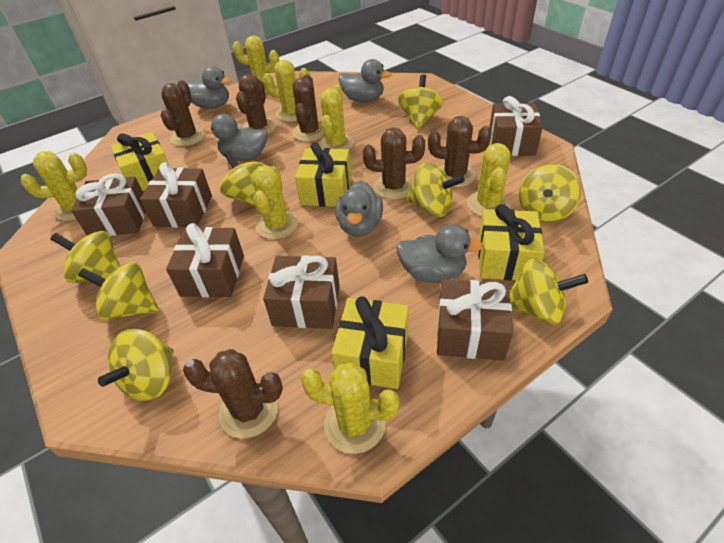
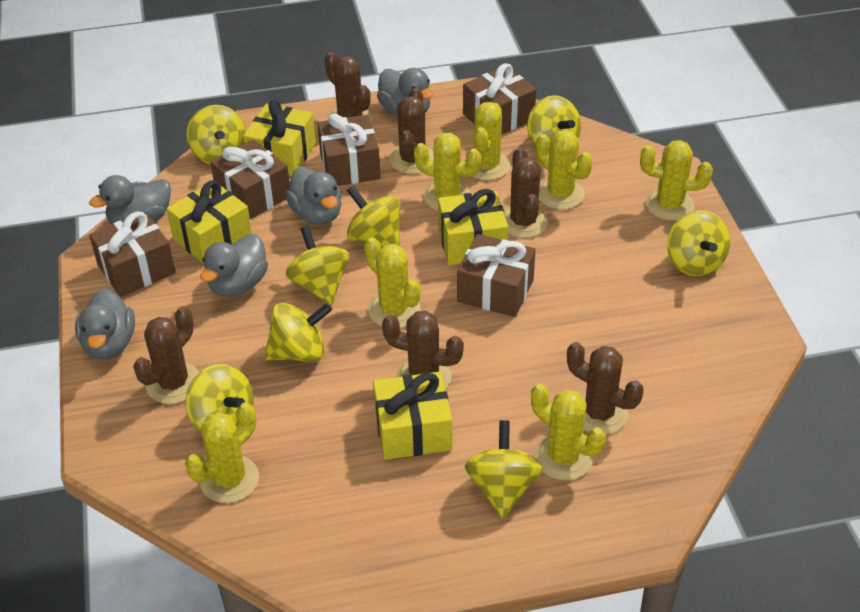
brown gift: [71,173,146,236] [140,162,212,227] [166,223,244,297] [263,255,340,329] [437,279,513,361] [489,96,543,156] = 6 -> [89,211,176,297] [210,139,290,219] [317,113,381,186] [457,234,536,317] [463,63,536,135] = 5

